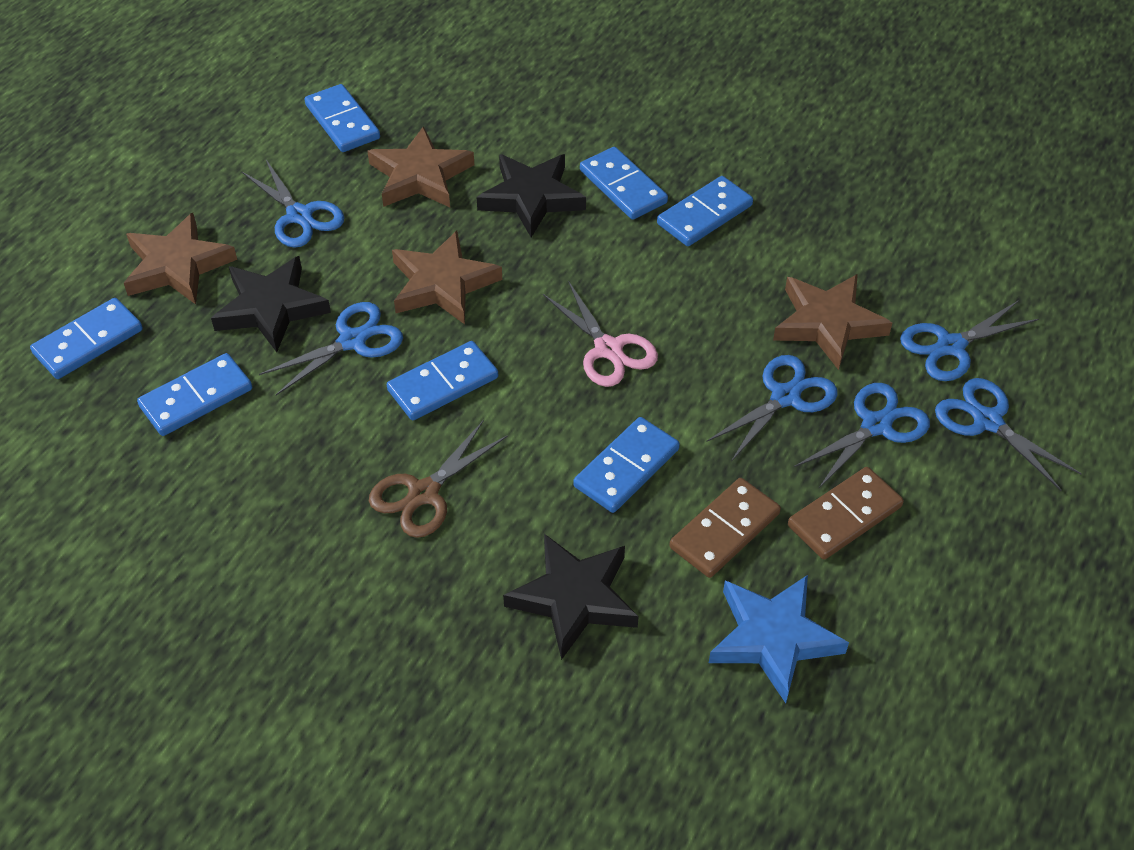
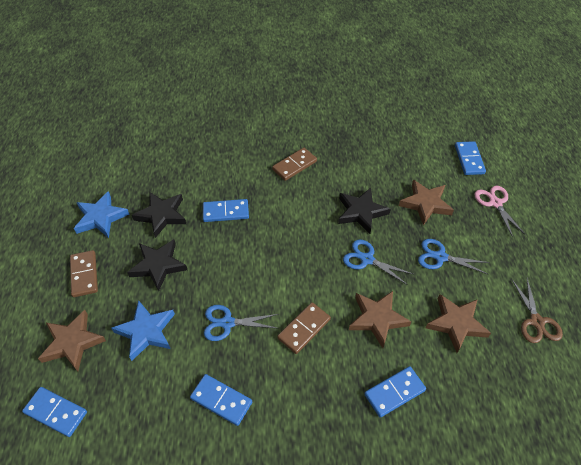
blue domino: [30,298,143,379] [137,353,252,436] [304,84,380,152] [387,341,498,420] [573,417,680,513] [580,147,668,220] [657,176,753,246] = 7 -> [22,387,87,437] [190,374,252,426] [203,199,249,222] [364,366,426,417] [455,141,486,175] = 5
blue scissors: [241,160,345,248] [259,302,403,395] [707,355,837,462] [794,383,930,488] [900,300,1039,381] [935,378,1082,491] = 6 -> [204,305,279,341] [343,239,413,285] [418,239,490,274] = 3
blue star: [709,575,849,703] = 1 -> [74,191,130,238] [111,300,175,361] = 2
brown domino: [669,478,781,578] [788,467,904,560] = 2 -> [70,250,98,297] [272,148,317,181] [277,302,331,354] = 3

